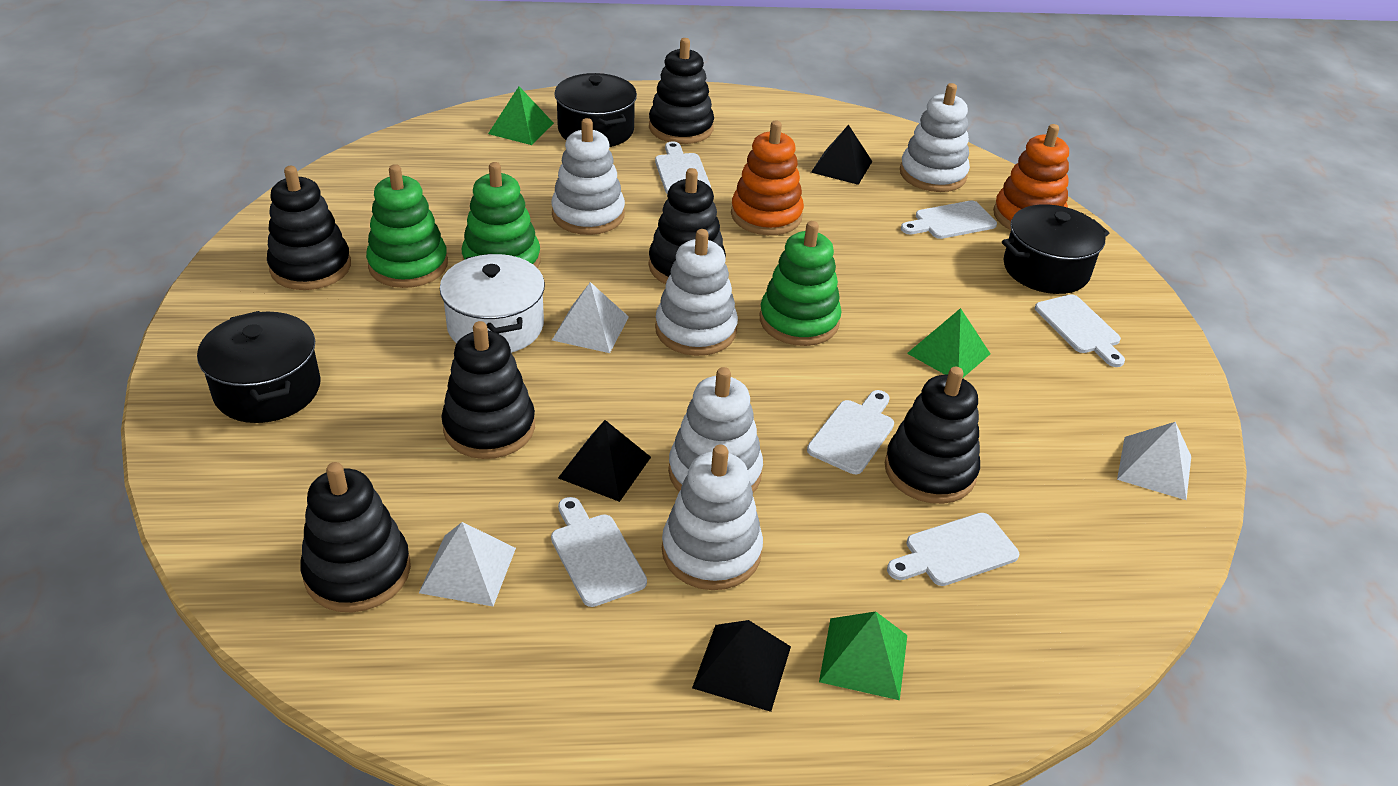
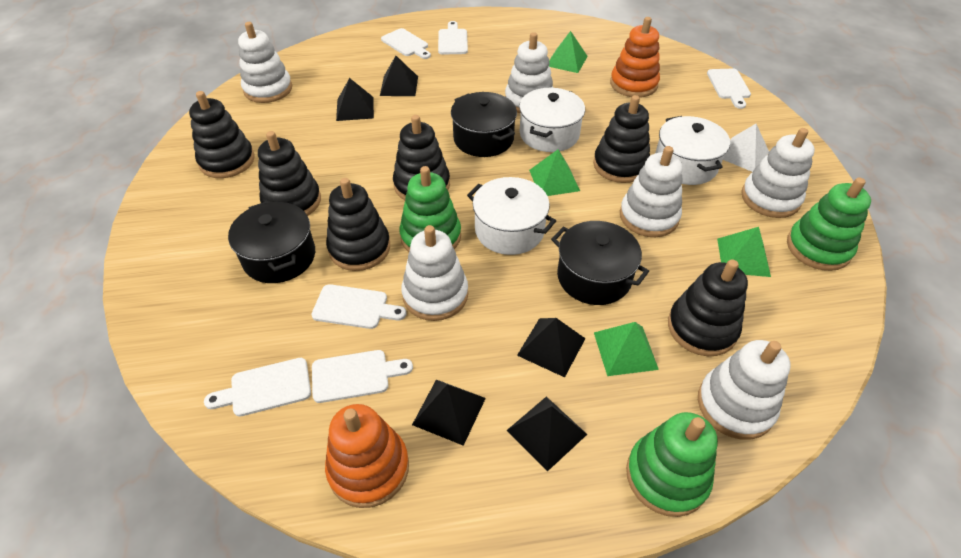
black pyramid: [558,420,651,502] [692,620,791,712] [811,125,872,185] = 3 -> [336,78,374,121] [380,56,418,96] [412,379,486,446] [507,396,587,471] [517,318,586,377] = 5
green pyramid: [488,87,554,145] [819,611,907,700] [907,308,990,378] = 3 -> [529,150,580,196] [549,31,588,73] [594,322,659,376] [717,227,771,277] = 4
white pot: [440,253,545,353] = 1 -> [467,177,556,255] [519,88,585,152] [655,116,730,185] = 3
white pyramid: [419,522,516,606] [552,282,629,353] [1117,422,1191,500] = 3 -> [723,124,769,172] = 1
white stacking toy: [551,118,625,235] [655,229,738,356] [662,445,763,590] [668,367,763,493] [900,83,970,192] = 5 -> [238,22,292,103] [401,225,468,321] [505,32,553,114] [620,146,683,237] [698,340,791,440] [741,128,815,218] = 6

